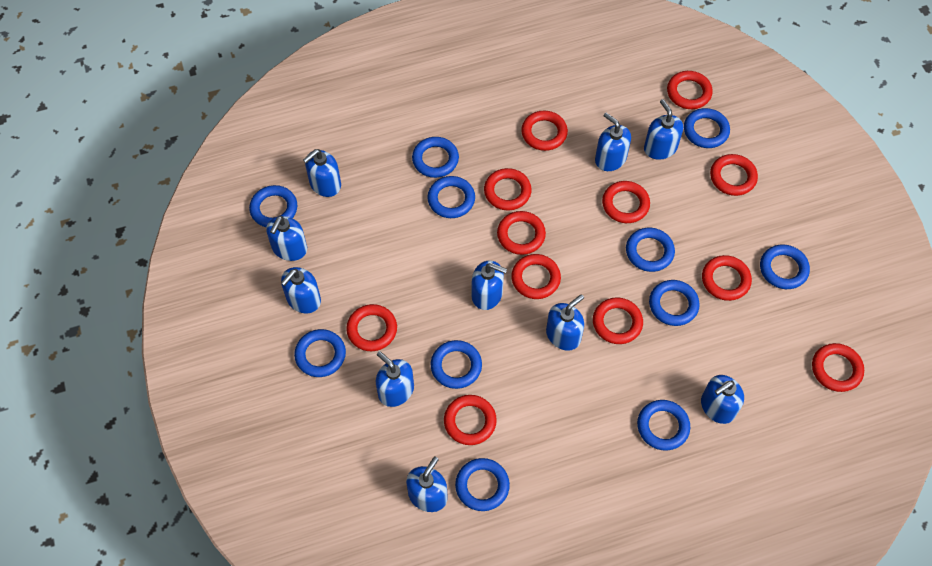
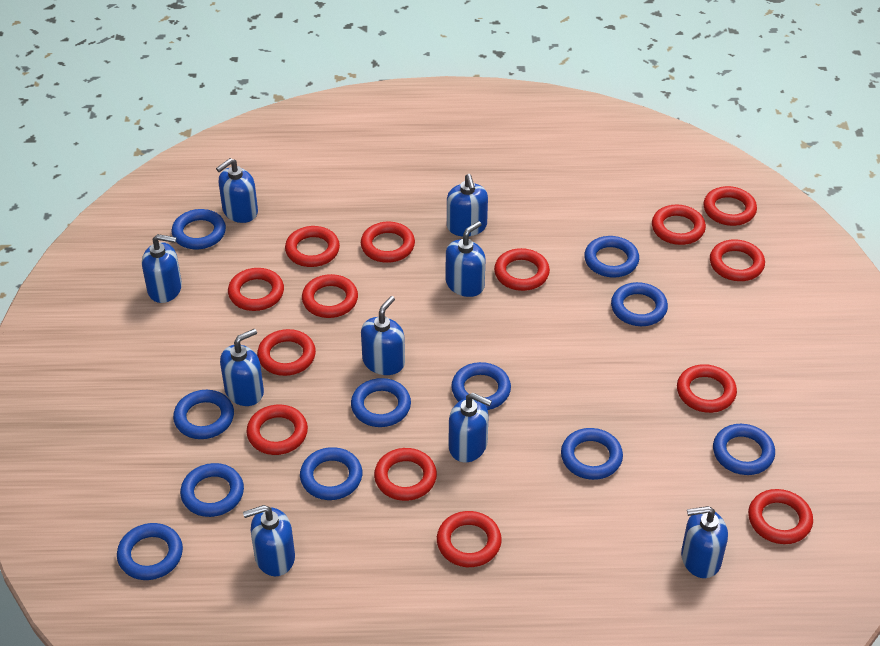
blue soap dispenser: [266,216,307,261] [281,267,321,313] [303,149,341,197] [376,351,414,407] [406,457,448,512] [471,260,507,310] [546,294,584,351] [595,113,631,171] [644,99,683,160] [701,375,744,424] = 10 -> [142,234,182,303] [216,158,258,223] [220,328,264,406] [243,505,295,576] [361,296,405,375] [446,221,486,297] [447,174,488,237] [449,393,492,462] [681,506,728,578] = 9
red ring: [346,304,397,351] [444,395,497,445] [484,168,532,210] [497,211,546,255] [511,254,561,299] [521,111,568,151] [593,297,643,344] [602,181,650,223] [667,71,713,109] [702,255,752,301] [710,154,758,196] [812,343,864,392] = 12 -> [228,268,284,311] [246,405,308,455] [257,329,316,376] [285,226,340,267] [302,274,358,318] [361,222,415,263] [374,448,437,501] [437,511,502,567] [494,248,550,291] [652,204,706,245] [677,364,737,413] [703,186,757,226] [710,239,765,281] [748,489,813,544] = 14

